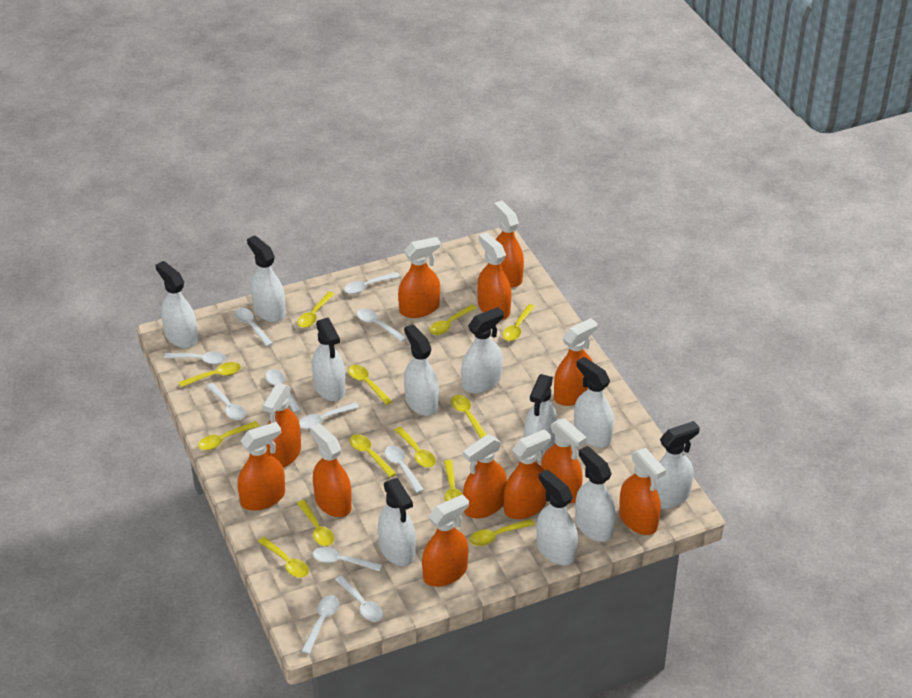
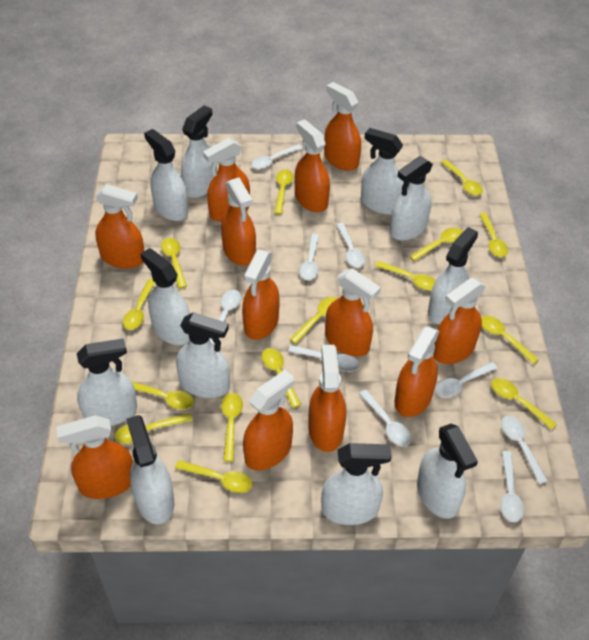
white spoon: [164,351,226,364] [206,383,246,420] [235,308,273,347] [265,369,301,413] [299,402,359,429] [301,595,339,654] [313,547,382,572] [335,575,383,622] [344,272,400,294] [357,309,406,342] [384,445,424,493] = 11 -> [209,290,241,345] [251,144,302,169] [288,345,359,372] [299,234,319,280] [336,223,365,267] [359,389,411,446] [436,362,497,398] [500,451,524,522] [501,416,548,484] = 9
yellow spoon: [179,362,241,387] [198,421,259,450] [258,537,309,578] [297,292,335,328] [297,500,334,546] [348,365,392,405] [350,434,396,477] [395,427,436,467] [429,305,477,335] [444,460,463,502] [451,395,487,439] [469,519,534,546] [502,304,535,341] = 13 -> [115,413,192,443] [123,279,155,330] [132,382,194,410] [161,238,187,289] [175,460,252,493] [221,393,243,462] [262,348,301,408] [274,169,293,215] [289,297,338,344] [375,261,436,290] [409,228,463,261] [441,160,483,196] [479,213,508,257] [481,315,539,365] [491,378,557,430] = 15

